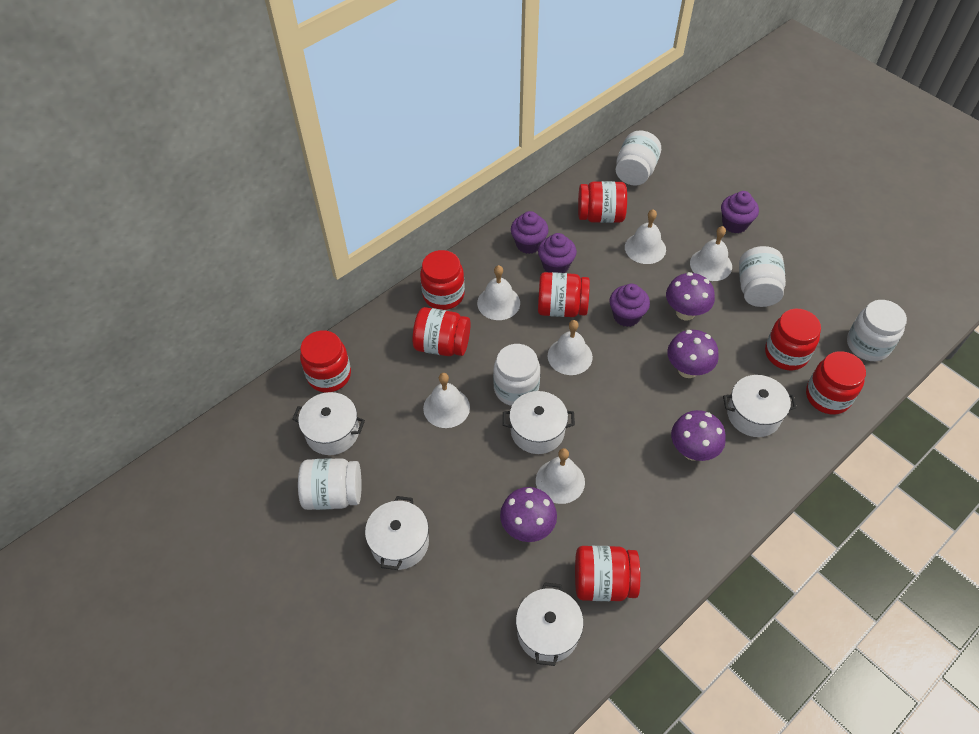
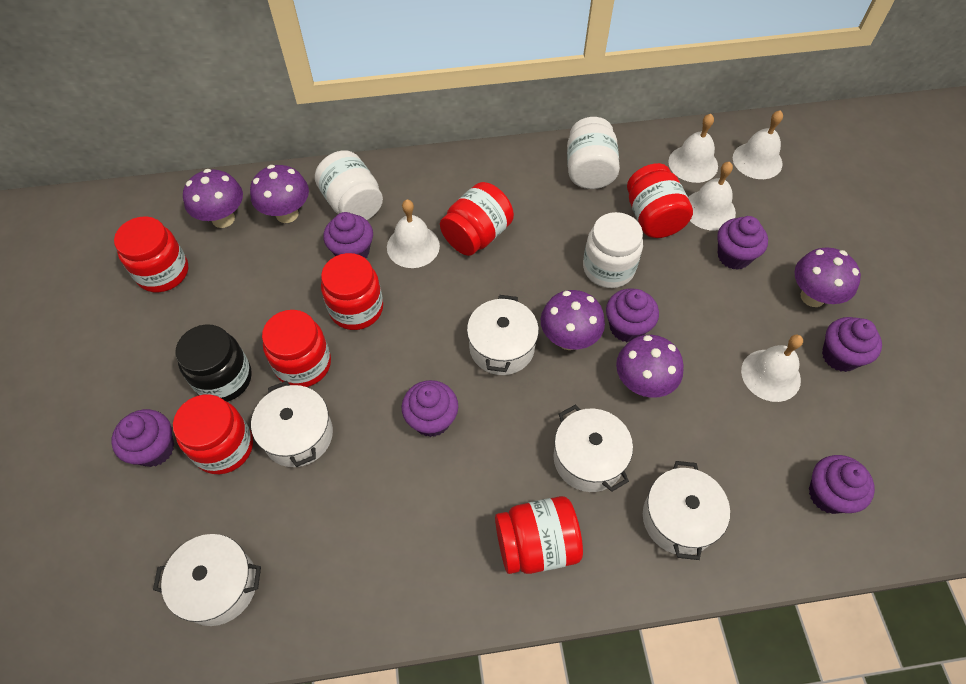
black jar: none = 0 -> [176,324,252,402] = 1
purple cupcake: [511,211,549,254] [538,233,577,273] [609,283,650,327] [721,191,759,233] = 4 -> [111,409,174,467] [323,212,373,258] [402,380,458,437] [606,288,659,342] [717,216,768,270] [809,455,875,514] [822,317,882,372] = 7
purple mushroom: [500,487,557,542] [666,272,715,320] [667,330,719,378] [671,410,726,461] = 4 -> [183,169,243,228] [250,165,309,223] [541,290,605,350] [616,335,684,398] [794,248,861,307] = 5
red jar: [300,330,351,392] [413,307,470,356] [420,250,465,310] [538,272,590,317] [575,546,640,601] [578,181,627,223] [765,309,821,370] [806,351,866,414] = 8 -> [114,216,188,292] [173,395,253,474] [262,310,331,387] [321,253,383,330] [440,182,514,256] [495,496,583,574] [627,163,693,238] = 7
white bell: [423,373,470,428] [477,265,520,320] [536,448,585,504] [548,320,593,375] [625,209,666,264] [690,226,732,281] = 6 -> [387,200,440,268] [668,114,718,183] [688,162,736,231] [733,110,783,179] [741,335,803,402] = 5
white jar: [298,458,361,510] [493,344,540,406] [616,130,661,186] [739,246,786,307] [847,300,907,361] = 5 -> [315,150,383,220] [567,117,620,189] [583,212,643,288] = 3

